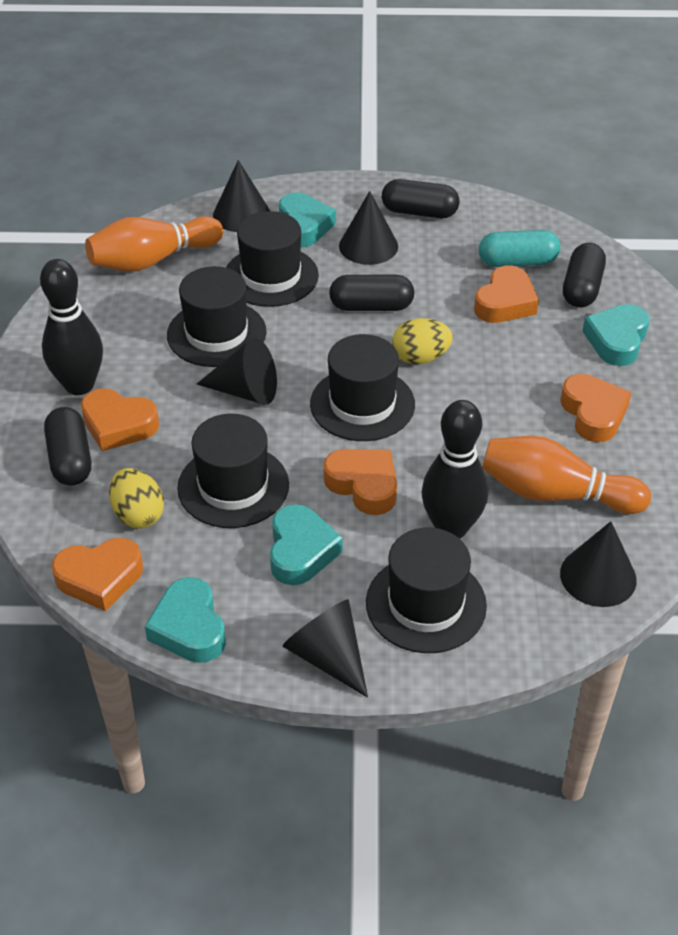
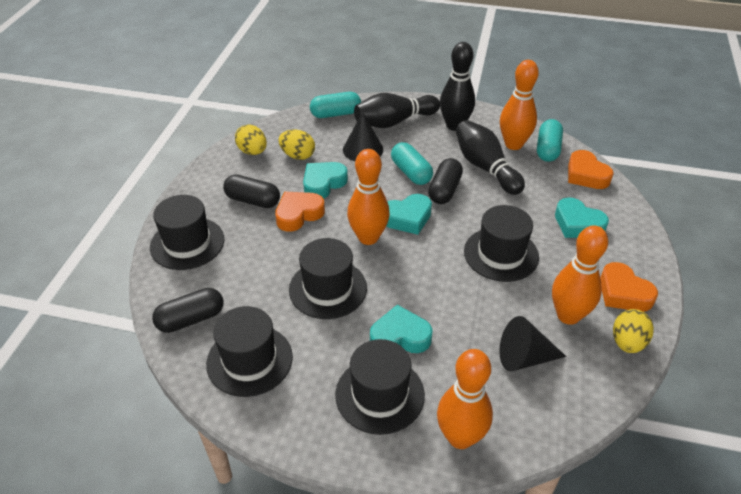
black bowling pin: [40,259,103,395] [421,400,488,539] = 2 -> [354,93,440,128] [440,42,475,131] [456,120,525,195] = 3
black capsule: [44,407,91,486] [329,275,414,311] [382,179,459,218] [563,243,606,308] = 4 -> [152,288,224,333] [223,174,280,208] [428,158,463,204] = 3
black cone: [197,338,277,405] [213,160,270,232] [282,599,368,698] [339,191,398,265] [560,521,637,607] = 5 -> [343,112,383,161] [499,316,566,371] = 2
orange bowling pin: [85,216,223,272] [482,436,651,514] = 2 -> [347,149,390,245] [437,349,493,449] [500,60,539,150] [552,225,608,325] = 4
orange heart: [52,538,143,611] [81,389,159,451] [323,449,397,515] [474,265,539,323] [560,374,632,442] = 5 -> [275,192,325,232] [568,150,614,189] [600,262,658,312] = 3
turquoise capsule: [479,230,560,267] = 1 -> [310,92,361,118] [391,142,433,185] [537,119,563,162] = 3
yellow egg: [109,468,164,528] [392,318,453,364] = 2 -> [235,125,267,155] [279,130,315,160] [613,309,654,353] = 3

